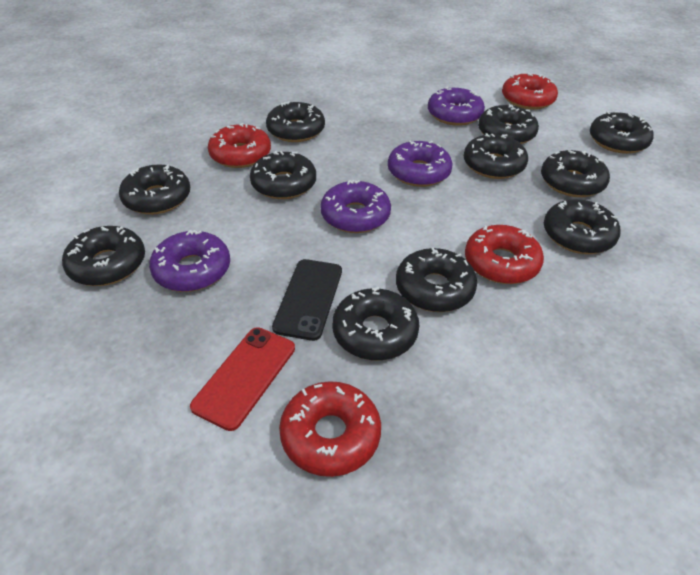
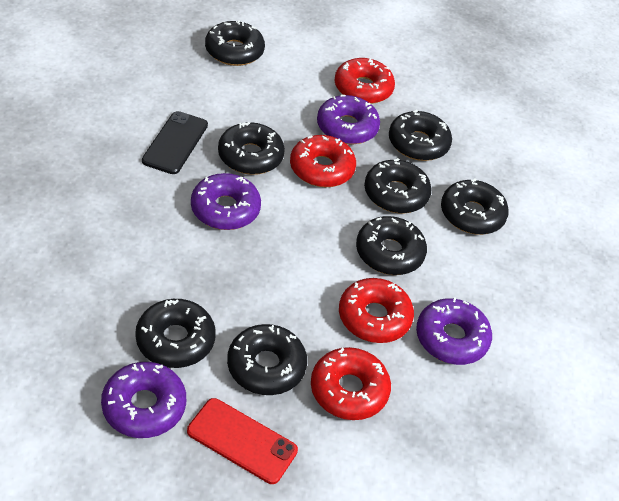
black donut: [62,226,145,286] [119,164,190,215] [250,151,316,199] [266,101,325,142] [332,286,419,361] [396,247,477,312] [464,133,528,179] [478,104,539,144] [541,150,610,197] [544,199,621,254] [590,111,654,154] = 11 -> [135,299,216,368] [205,20,265,66] [218,122,285,175] [227,324,307,395] [356,216,427,275] [364,158,432,213] [389,109,452,161] [441,179,509,235] = 8

